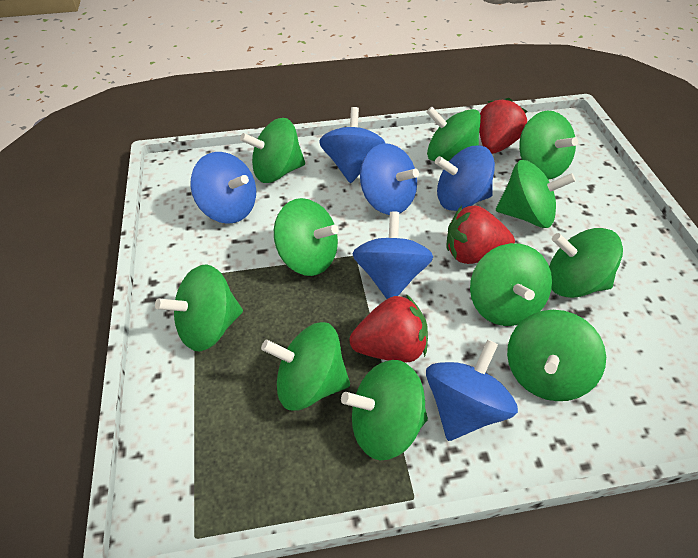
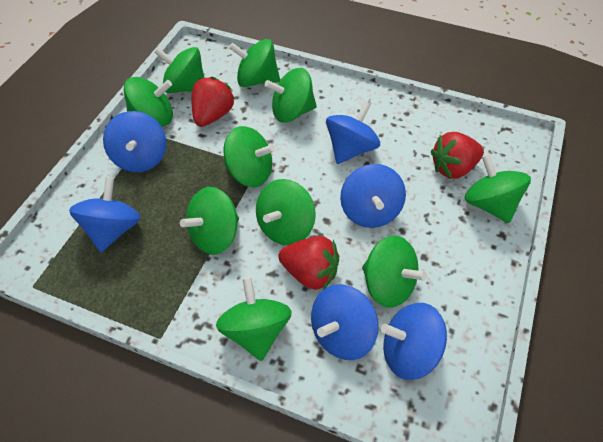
green spinning top: [155,264,243,351] [240,118,305,183] [261,322,350,410] [274,198,339,276] [341,360,428,460] [427,107,481,161] [470,243,552,326] [496,160,576,228] [507,310,606,401] [519,111,578,179] [549,228,623,298] = 11 -> [124,77,173,127] [154,47,205,93] [180,187,239,255] [216,277,292,361] [223,126,275,187] [229,39,280,87] [256,179,316,246] [265,68,317,123] [362,235,427,308] [465,154,531,223] = 10

